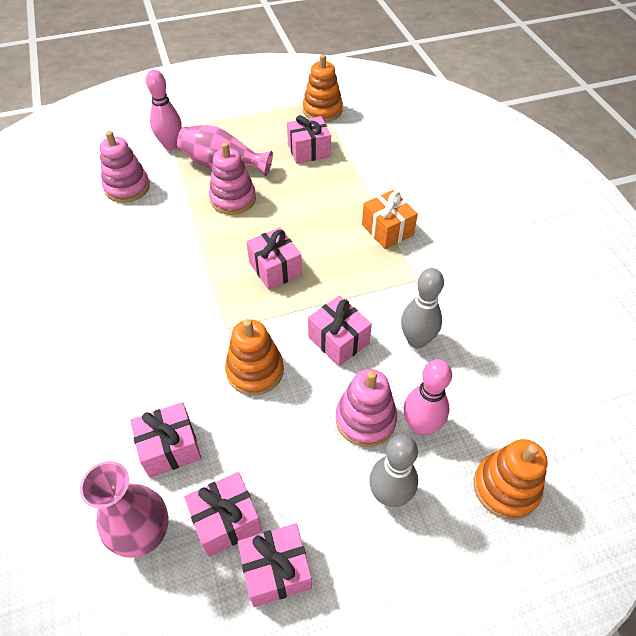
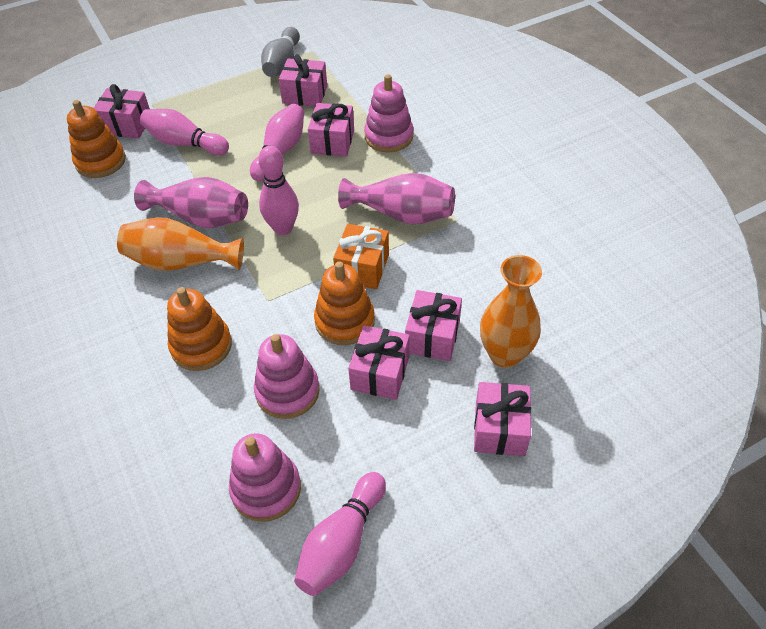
grey bowling pin: [369,434,418,507] [401,268,444,348] = 2 -> [261,27,300,77] = 1
orange vase: none = 0 -> [117,217,244,271] [480,255,542,368] = 2
pink bowling pin: [146,70,182,150] [404,359,452,436] = 2 -> [140,109,229,155] [250,104,304,181] [258,146,299,235] [294,472,386,596] = 4

